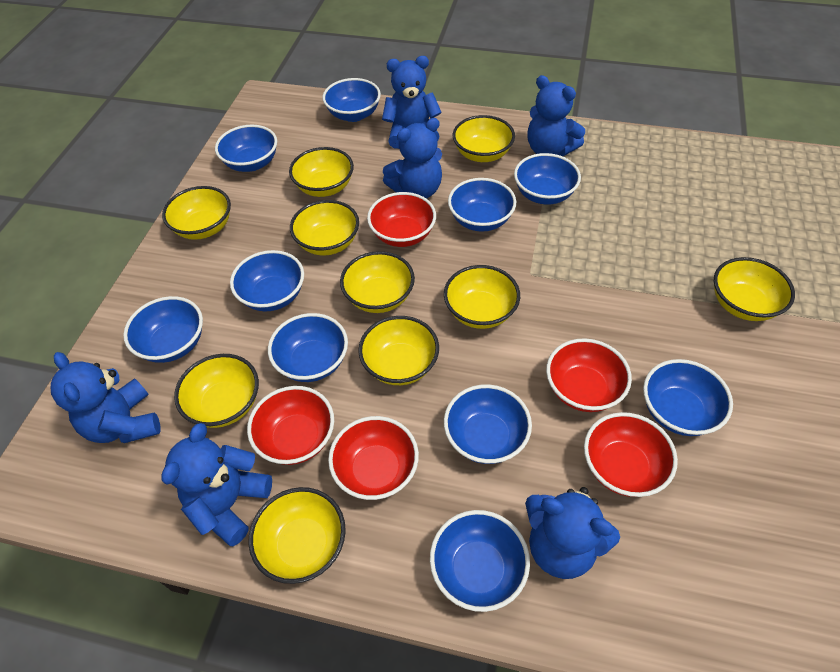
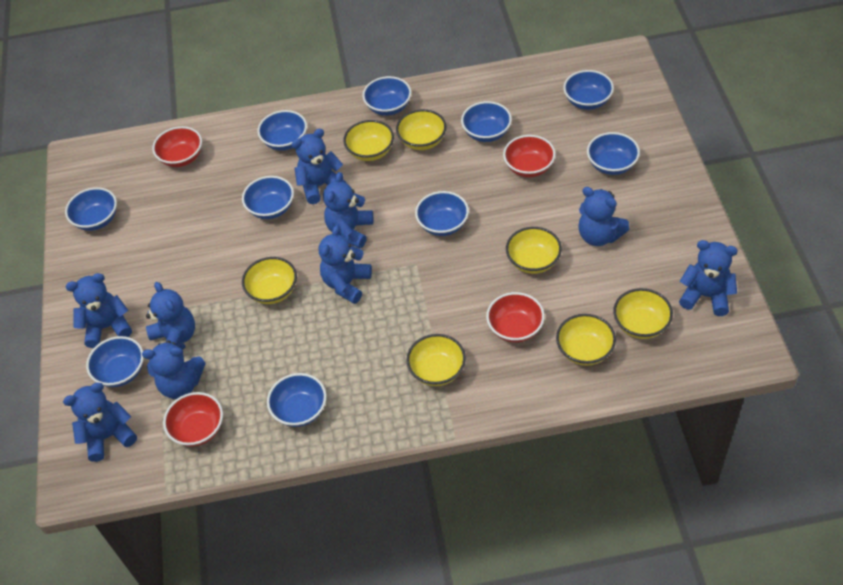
blue teddy bear: [51,352,161,443] [161,423,272,547] [382,56,442,149] [383,118,442,199] [525,487,620,579] [527,75,585,156] = 6 -> [63,383,137,462] [66,273,132,348] [142,340,205,399] [146,282,195,350] [291,129,347,204] [319,225,372,304] [323,172,373,248] [579,187,629,246] [679,240,738,316] = 9
red bowl: [247,386,334,465] [328,416,419,500] [367,192,436,247] [546,338,632,412] [584,412,678,497] = 5 -> [152,126,202,167] [163,392,223,447] [486,292,545,343] [503,135,556,177] = 4
yellow bowl: [162,186,231,240] [174,354,259,428] [249,487,346,584] [289,147,354,197] [290,200,359,255] [340,251,415,313] [358,316,439,385] [444,265,520,329] [453,115,515,162] [714,257,795,321] = 10 -> [242,257,297,304] [343,120,394,161] [396,109,446,150] [406,334,466,386] [506,227,562,274] [556,314,616,366] [613,288,673,339] = 7

